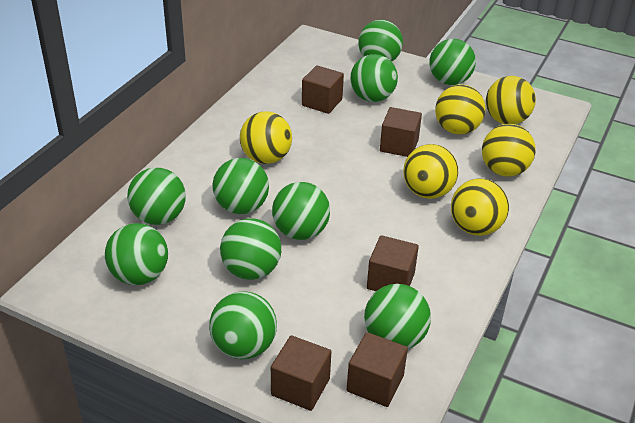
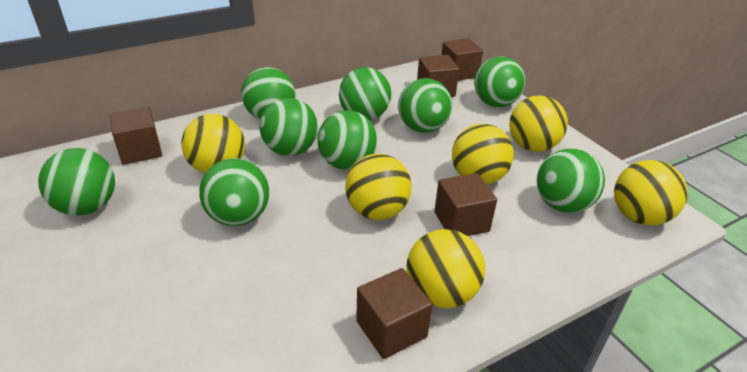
green ball: [105,223,168,285] [127,167,186,225] [209,292,277,359] [213,158,269,214] [220,218,281,280] [272,182,330,240] [350,54,398,102] [358,20,403,62] [364,284,431,349] [429,39,476,85] = 10 -> [38,148,115,216] [199,158,269,226] [241,67,295,119] [259,98,318,156] [317,110,377,170] [339,67,391,120] [398,78,452,133] [474,56,525,107] [537,149,605,213] = 9

